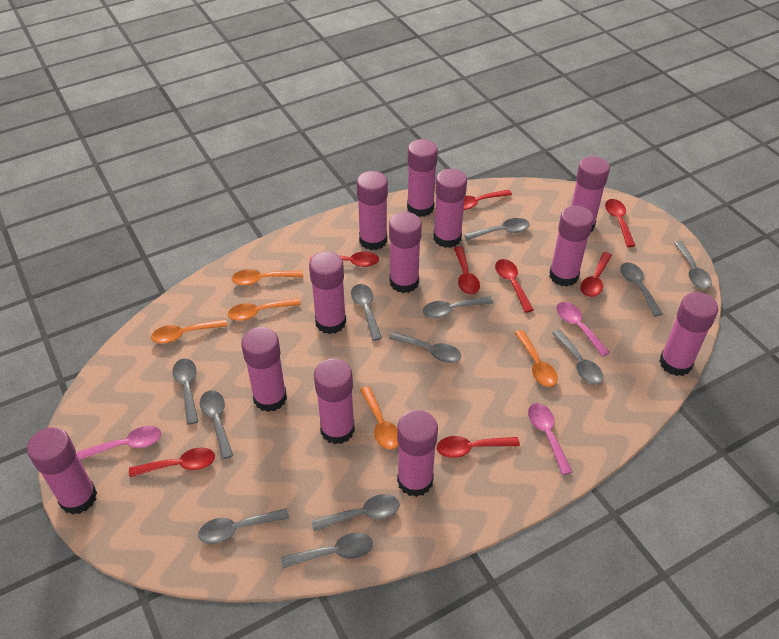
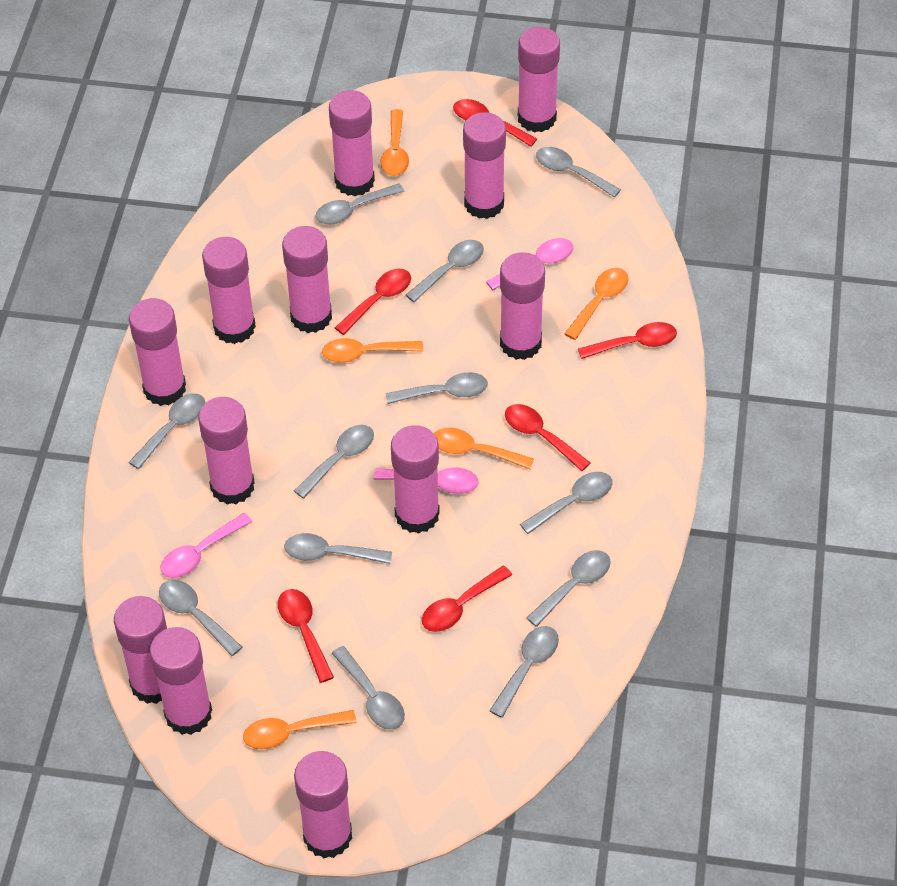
red spoon: [129,448,215,477] [310,252,379,267] [437,436,520,458] [454,246,480,294] [464,190,512,210] [495,259,534,313] [580,252,612,297] [605,199,636,247] = 8 -> [278,589,334,683] [335,269,411,335] [422,566,512,632] [453,99,537,147] [505,404,591,471] [578,322,677,359] = 6

